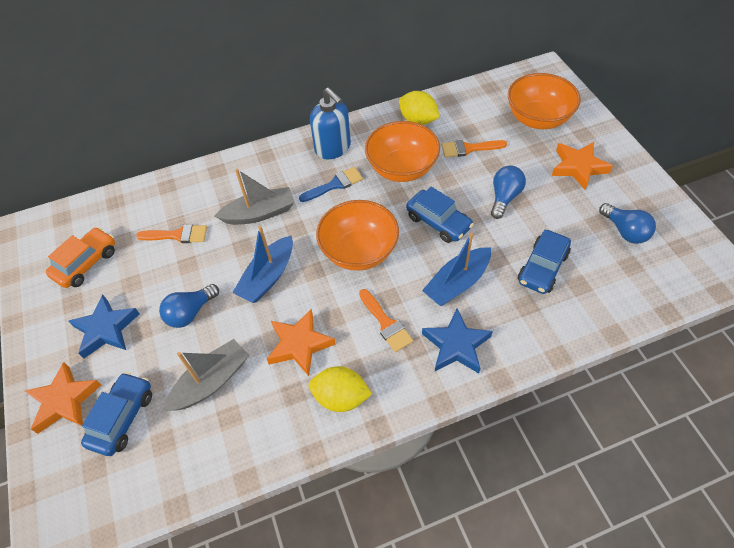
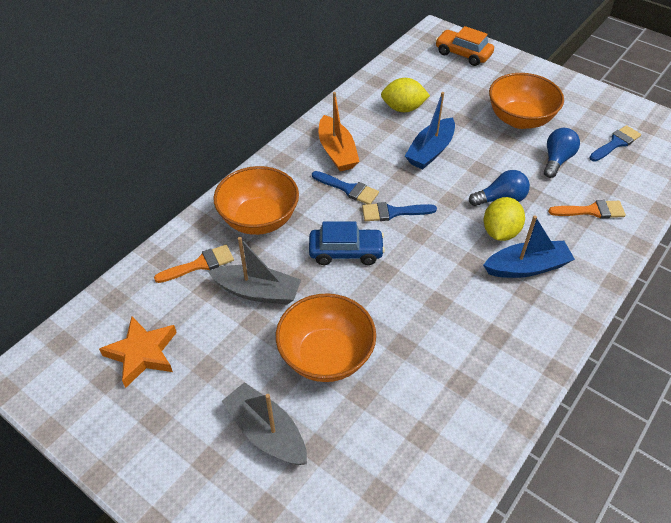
blue brush: [299,167,363,202] = 1 -> [312,171,379,204] [362,202,437,221] [589,125,641,162] = 3
blue car: [81,372,152,456] [406,187,474,243] [518,230,571,294] = 3 -> [309,221,385,265] = 1
blue light bulb: [159,284,219,328] [491,166,526,219] [599,203,656,244] = 3 -> [469,170,530,206] [544,128,580,178] = 2
blue soap dispenser: [310,87,351,159] = 1 -> none = 0
blue star: [68,295,139,358] [422,308,493,374] = 2 -> none = 0
orange boat: none = 0 -> [319,92,360,171] = 1
orange brush: [136,224,207,243] [359,289,413,352] [442,140,507,158] = 3 -> [154,244,234,283] [548,200,626,219] = 2
orange star: [25,362,101,434] [267,309,336,376] [552,142,613,190] = 3 -> [99,316,177,388] = 1

